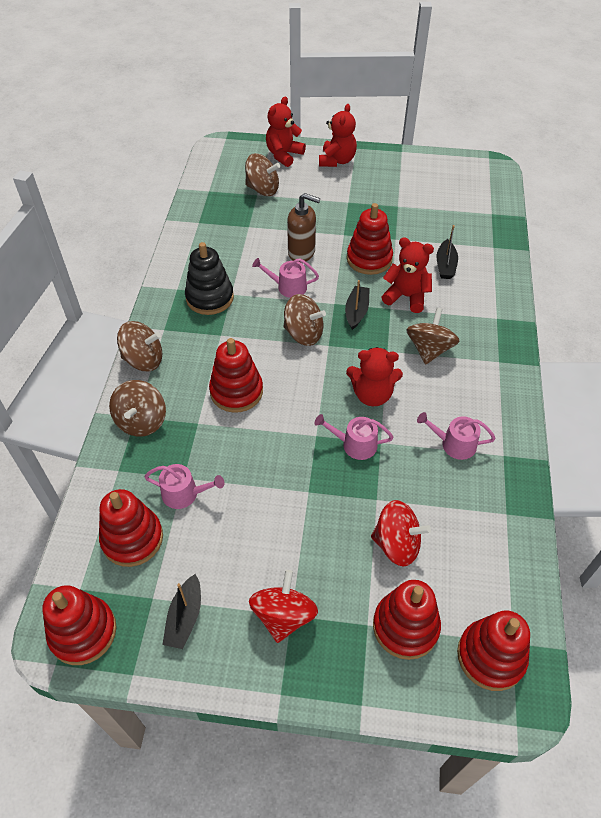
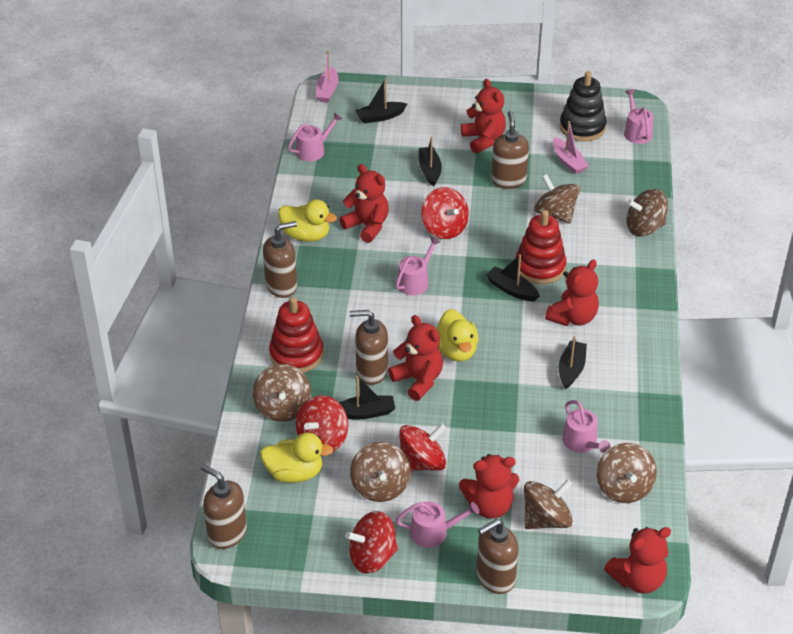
black boat: [162,574,201,649] [345,280,369,330] [436,225,458,279] = 3 -> [339,376,395,420] [355,79,407,123] [419,137,442,186] [486,255,540,301] [559,336,587,389] = 5
brown soap dispenser: [287,193,320,263] = 1 -> [201,464,247,549] [263,221,297,298] [349,310,388,385] [477,519,519,594] [491,111,529,189] = 5
brown spinning top: [109,380,166,437] [117,321,162,371] [245,153,280,196] [283,294,326,346] [406,308,460,365] = 5 -> [253,364,311,422] [350,442,411,502] [524,479,573,529] [534,174,580,224] [597,443,657,503] [626,189,668,237] = 6
pink boat: none = 0 -> [316,51,339,103] [553,121,589,174] = 2
pink watering can: [144,464,225,509] [252,258,319,298] [315,414,393,460] [417,412,496,460] = 4 -> [288,112,342,162] [396,237,440,296] [396,501,479,548] [562,400,610,453] [624,89,653,144] = 5
red spinning top: [249,570,318,643] [371,500,431,567] = 2 -> [296,395,348,452] [345,511,398,574] [399,423,446,471] [421,187,469,239] = 4
red stacking toy: [42,585,117,665] [99,489,163,567] [209,338,263,413] [347,203,393,275] [373,580,441,660] [457,610,530,691] = 6 -> [269,297,324,373] [515,210,566,284] = 2
red teddy bear: [266,96,306,167] [319,104,357,167] [346,347,403,406] [382,237,434,313] = 4 -> [339,164,389,243] [388,315,443,401] [459,454,519,519] [461,79,506,153] [545,259,599,326] [604,527,671,594] = 6
yellow duck: none = 0 -> [260,433,333,483] [278,199,337,242] [435,309,478,361] = 3

